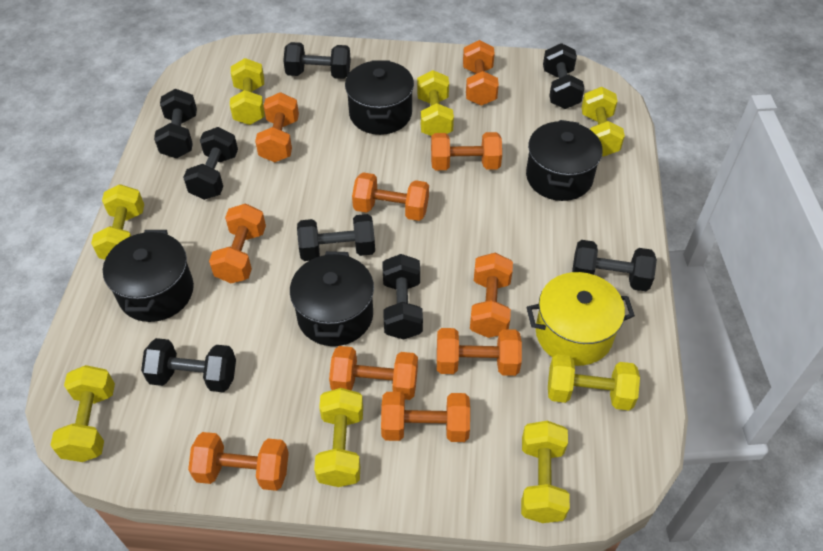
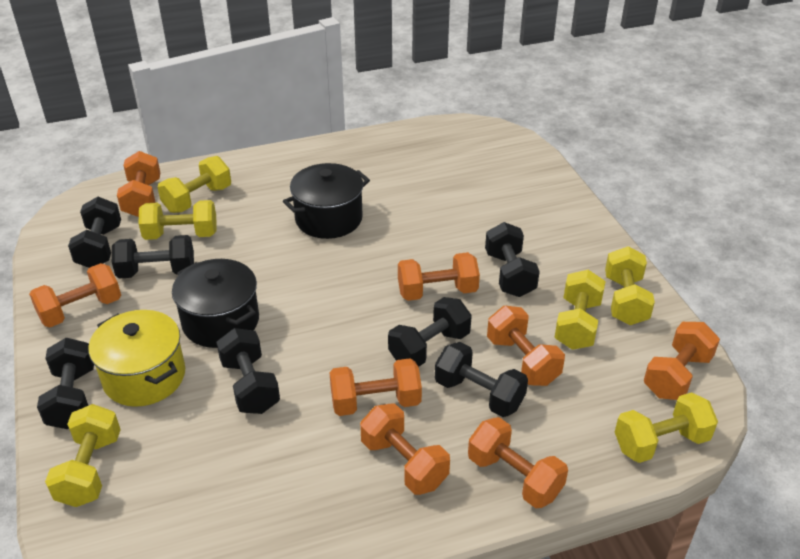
black dumbbell: [141,338,236,392] [154,89,197,158] [183,127,238,200] [283,42,351,79] [297,214,375,261] [382,254,423,340] [543,43,584,109] [572,240,657,291] = 8 -> [37,338,94,429] [68,197,121,268] [112,235,194,279] [216,328,280,414] [388,297,472,367] [435,342,528,417] [485,222,540,297] = 7
black pot: [103,230,194,322] [290,251,374,346] [345,60,414,135] [526,120,603,201] = 4 -> [172,259,259,348] [283,163,370,239] = 2
orange dumbbell: [188,432,289,491] [209,203,266,283] [255,92,299,162] [329,346,418,400] [352,172,429,221] [381,392,470,442] [431,132,502,170] [437,328,522,376] [463,40,499,106] [470,253,513,338] = 10 -> [29,263,121,327] [117,151,160,217] [329,358,422,416] [360,403,450,495] [398,252,480,301] [468,417,568,508] [487,306,565,386] [644,322,720,400] = 8
yellow dumbbell: [51,365,115,462] [91,184,144,260] [230,58,265,125] [314,388,363,487] [417,70,454,136] [521,421,570,523] [548,354,640,411] [581,87,625,156] = 8 -> [45,404,121,507] [139,200,216,240] [158,156,231,213] [554,270,606,350] [605,246,655,325] [615,392,718,463] = 6

